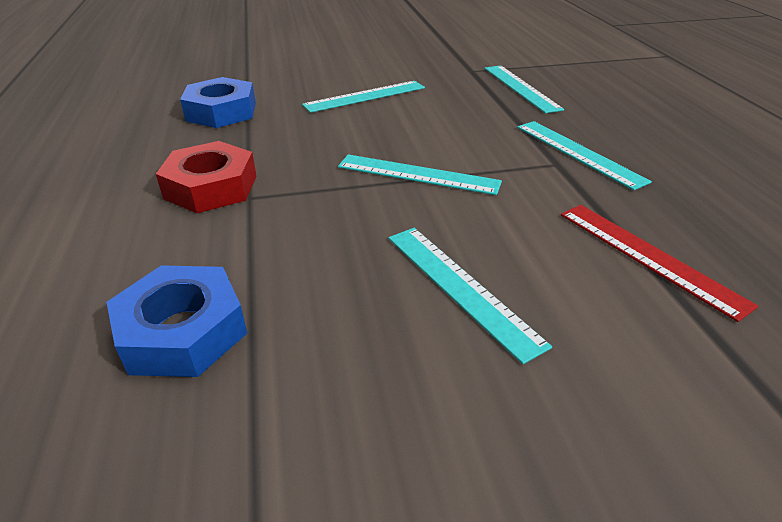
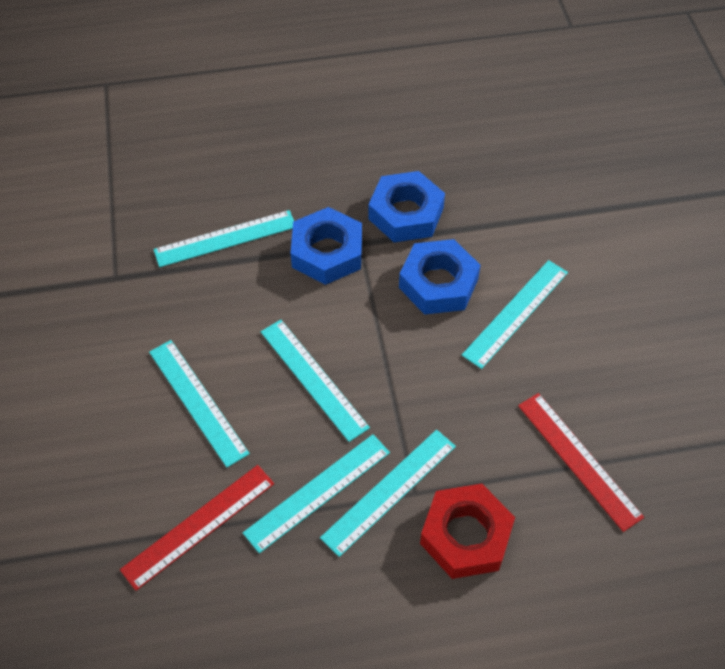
blue nut: [107,265,247,377] [180,77,256,128] = 2 -> [291,207,362,285] [368,171,445,242] [399,239,481,315] = 3
red ruler: [561,205,758,322] = 1 -> [120,465,274,591] [518,393,644,532] = 2
turquoise ruler: [302,81,425,113] [338,154,502,195] [388,228,552,364] [484,65,564,113] [517,121,652,190] = 5 -> [149,340,250,467] [153,210,294,267] [243,434,390,553] [261,320,370,442] [320,430,456,557] [462,260,568,369] = 6

